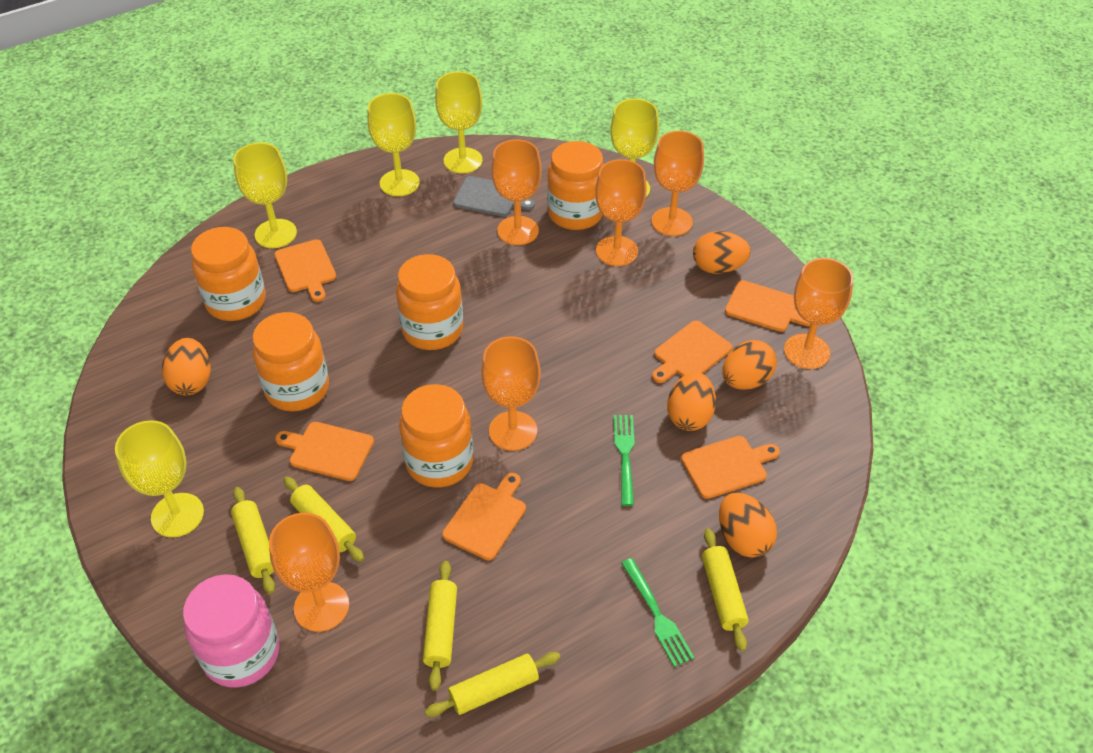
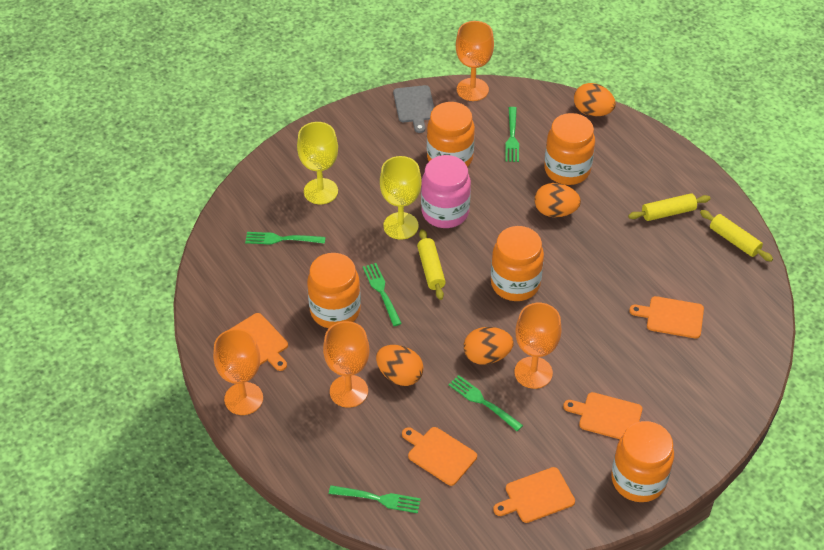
green fork: [614,415,635,506] [621,558,694,667] = 2 -> [245,232,326,245] [329,485,421,513] [363,263,402,326] [448,375,523,431] [505,107,519,162] = 5
orange cutting board: [274,239,336,302] [275,422,374,481] [442,473,526,560] [652,321,732,383] [681,436,780,499] [725,280,811,332] = 6 -> [229,313,288,371] [402,427,477,486] [493,467,575,523] [563,392,642,439] [629,296,704,339] = 5
orange egg: [162,338,211,395] [667,372,716,431] [693,231,751,274] [719,493,777,558] [722,340,777,390] = 5 -> [376,345,424,386] [464,327,513,365] [535,183,581,217] [574,83,616,116] = 4
orange goblet: [269,513,349,632] [481,336,541,451] [491,139,542,245] [595,159,647,266] [651,131,704,236] [784,258,853,369] = 6 -> [213,329,263,415] [323,321,369,408] [456,21,494,101] [514,303,562,389] = 4
yellow goblet: [115,420,204,537] [233,142,297,248] [367,93,420,196] [435,71,483,174] [610,99,659,197] = 5 -> [297,122,338,204] [380,156,422,240] = 2
yellow rolling pin: [231,487,275,594] [284,477,364,562] [423,561,457,691] [425,652,560,717] [702,529,749,651] = 5 -> [417,229,446,300] [628,193,711,221] [700,210,773,262] = 3

